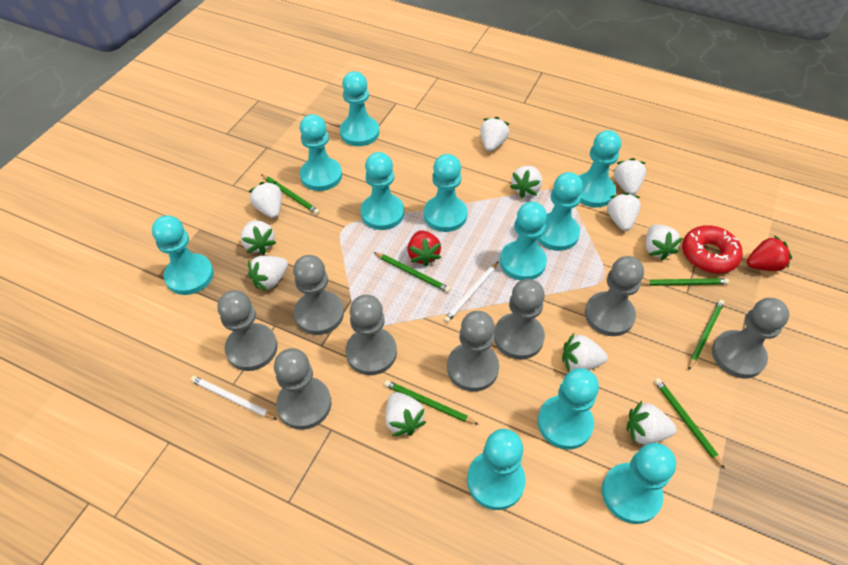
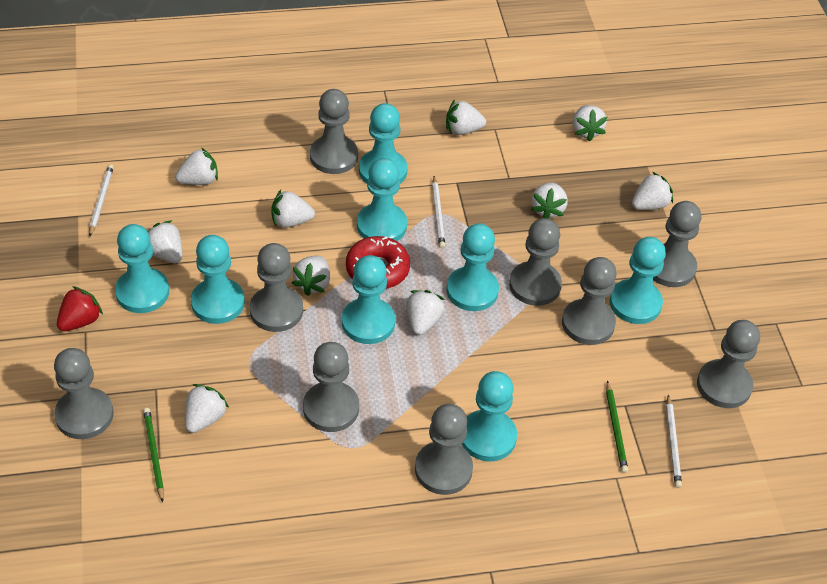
green pencil: [261,174,320,214] [374,252,451,293] [384,380,479,425] [641,278,729,286] [654,378,725,469] [688,300,724,370] = 6 -> [143,408,164,502] [606,381,628,473] = 2
grey pawn: [217,290,278,371] [274,348,331,430] [293,255,344,335] [346,295,397,375] [447,311,499,392] [494,279,545,359] [585,256,644,336] [712,298,789,378] = 8 -> [54,348,114,439] [250,243,303,332] [303,342,359,432] [310,89,358,174] [415,404,473,495] [509,218,562,306] [562,257,617,345] [653,201,701,287] [697,320,760,408] = 9
red strawberry: [407,230,441,267] [747,235,792,271] = 2 -> [57,286,103,331] = 1
turquoise pawn: [152,215,214,295] [300,114,342,191] [340,71,379,146] [360,152,404,230] [424,154,467,232] [467,429,526,510] [500,202,547,281] [537,172,583,251] [538,368,599,450] [579,130,621,207] [602,443,676,524] = 11 -> [115,224,169,313] [191,235,245,324] [342,255,395,344] [357,158,407,241] [359,103,408,184] [446,223,499,311] [462,371,517,462] [610,237,666,324] = 8
white pencil: [191,376,278,420] [444,261,499,323] = 2 -> [89,164,114,236] [432,176,445,248] [666,395,682,488] = 3
white strawberry: [241,220,276,255] [248,182,282,218] [248,256,288,291] [385,392,426,436] [480,117,509,152] [510,166,542,198] [562,333,608,372] [606,192,641,231] [613,158,646,195] [627,401,677,445] [646,224,682,260] = 11 -> [147,220,182,263] [175,147,218,185] [185,384,229,433] [271,190,315,228] [292,256,330,296] [406,290,445,335] [446,100,486,135] [531,182,568,219] [573,105,607,142] [632,172,673,210] = 10

